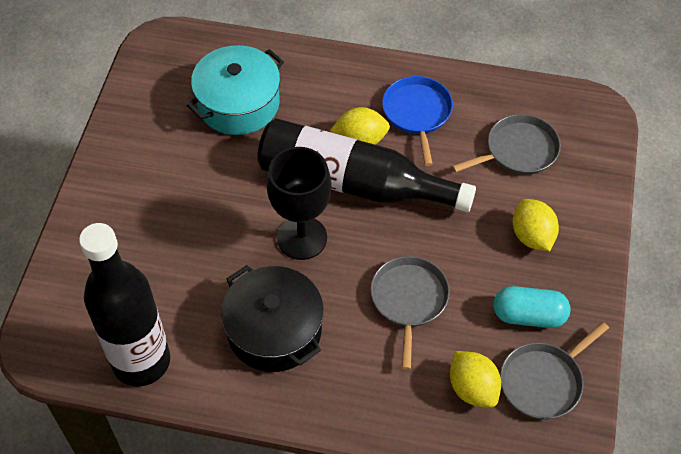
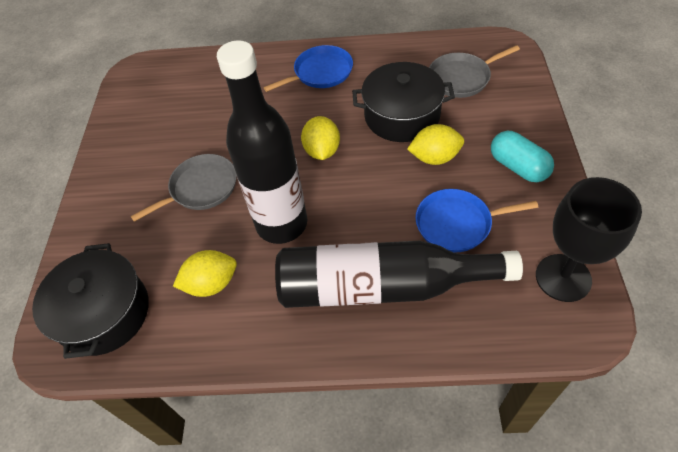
black pot: [221,265,324,372] = 1 -> [32,243,149,359] [352,62,455,142] = 2
blue pan: [382,76,453,166] = 1 -> [264,45,353,92] [415,189,538,253] = 2
grey pan: [371,256,450,370] [452,114,561,175] [500,322,609,419] = 3 -> [130,154,237,222] [429,45,520,98] = 2
turquoise pot: [187,45,284,135] = 1 -> none = 0

